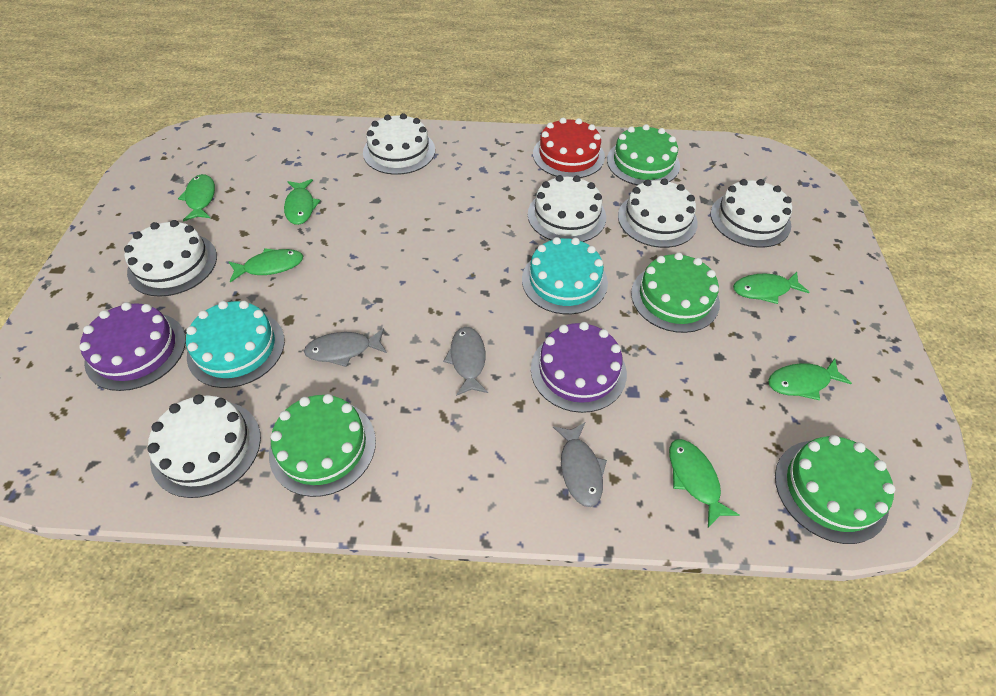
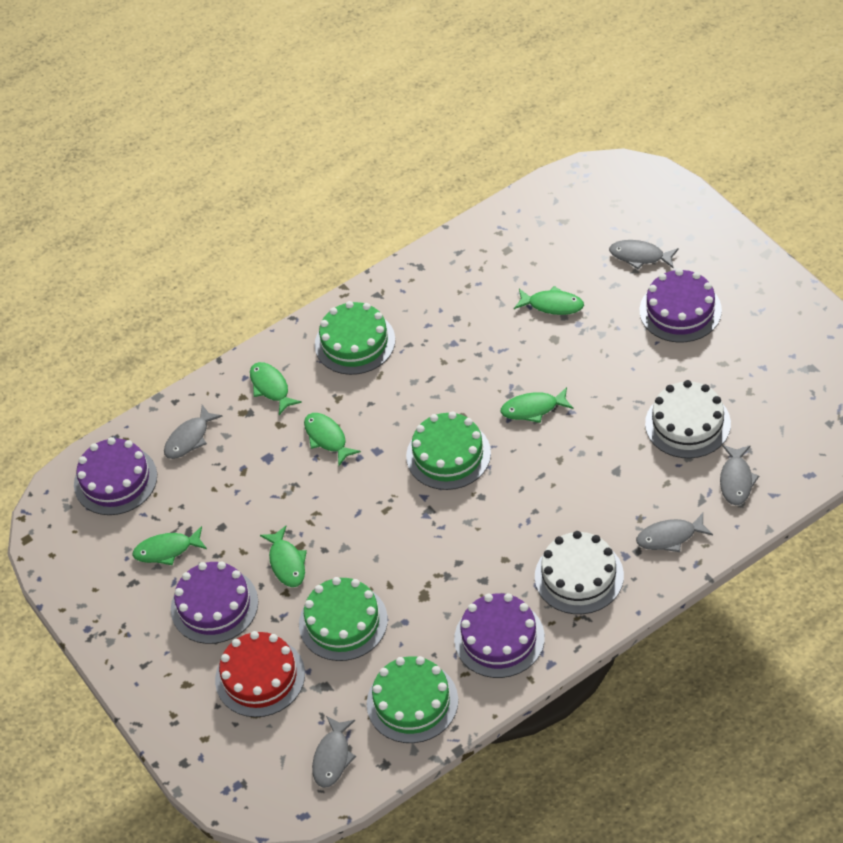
grey fish: [304,328,387,367] [443,327,488,396] [553,423,607,507] = 3 -> [164,405,223,459] [312,716,356,788] [609,240,679,269] [636,513,713,552] [720,445,759,505] = 5
purple cake: [79,302,186,391] [531,322,627,413] = 2 -> [74,437,157,515] [171,561,258,644] [454,593,545,678] [640,268,722,343] = 4
turquoise cake: [186,301,285,388] [522,237,608,314] = 2 -> none = 0
white cake: [124,220,217,297] [147,395,261,498] [363,113,435,175] [528,175,606,242] [618,178,698,248] [710,179,792,248] = 6 -> [535,531,624,614] [645,380,731,458] = 2

